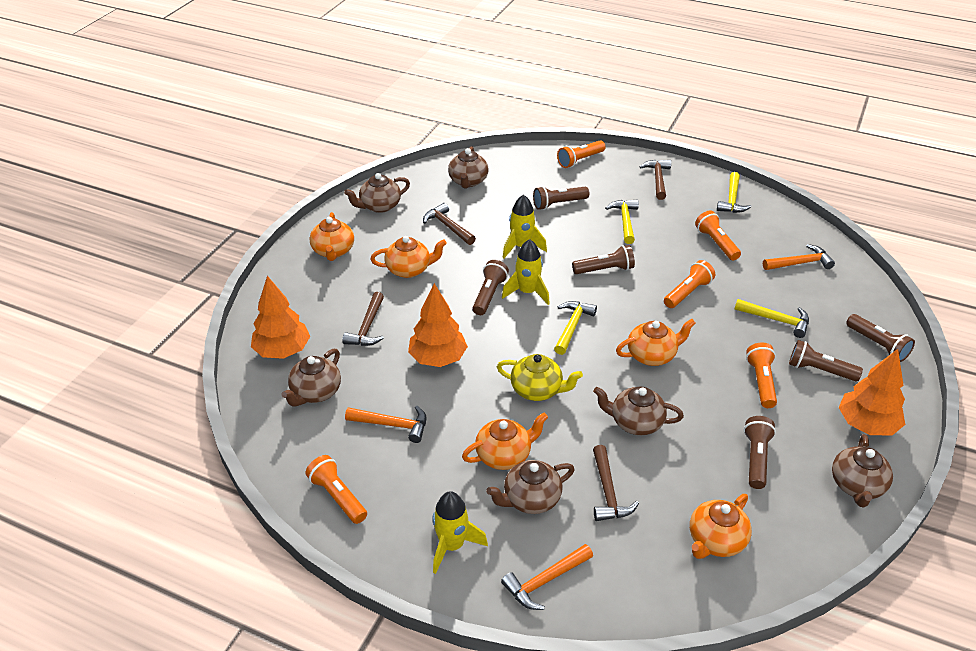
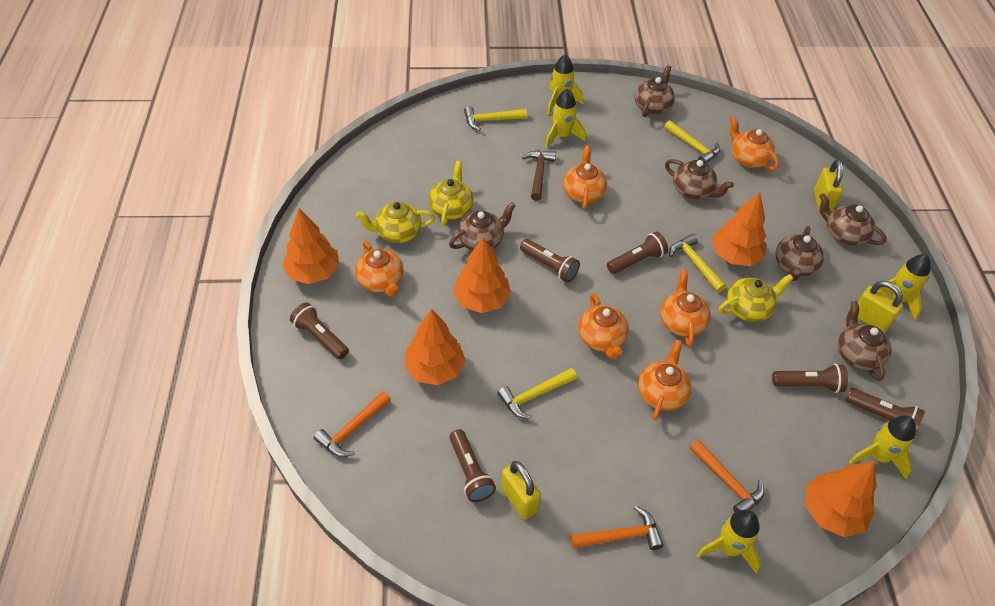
brown hammer: [342,292,384,346] [423,203,476,245] [593,445,639,521] [640,160,671,200] = 4 -> [522,150,556,201] = 1
orange flashlight: [306,455,367,524] [557,140,606,168] [664,260,715,308] [695,210,741,261] [746,342,777,408] = 5 -> none = 0
orange teapot: [310,212,354,261] [370,236,447,278] [462,413,548,470] [616,319,696,366] [690,494,752,559] = 5 -> [355,240,404,297] [563,145,607,210] [578,293,629,359] [638,339,692,420] [660,269,711,347] [730,116,779,170] = 6
orange tree: [251,276,310,359] [408,283,468,367] [838,349,905,435] = 3 -> [282,208,339,284] [404,308,466,385] [453,237,511,313] [712,192,767,266] [805,461,877,537] = 5
yellow padlock: none = 0 -> [501,461,541,519] [814,160,843,212] [858,281,903,333] = 3
yellow rocket: [432,491,488,574] [502,239,550,305] [503,194,547,258] = 3 -> [545,88,586,148] [547,54,584,115] [697,510,761,574] [849,415,916,479] [878,254,931,320] = 5
yellow teapot: [497,354,583,401] = 1 -> [356,202,435,243] [429,161,474,226] [719,274,794,322] = 3

